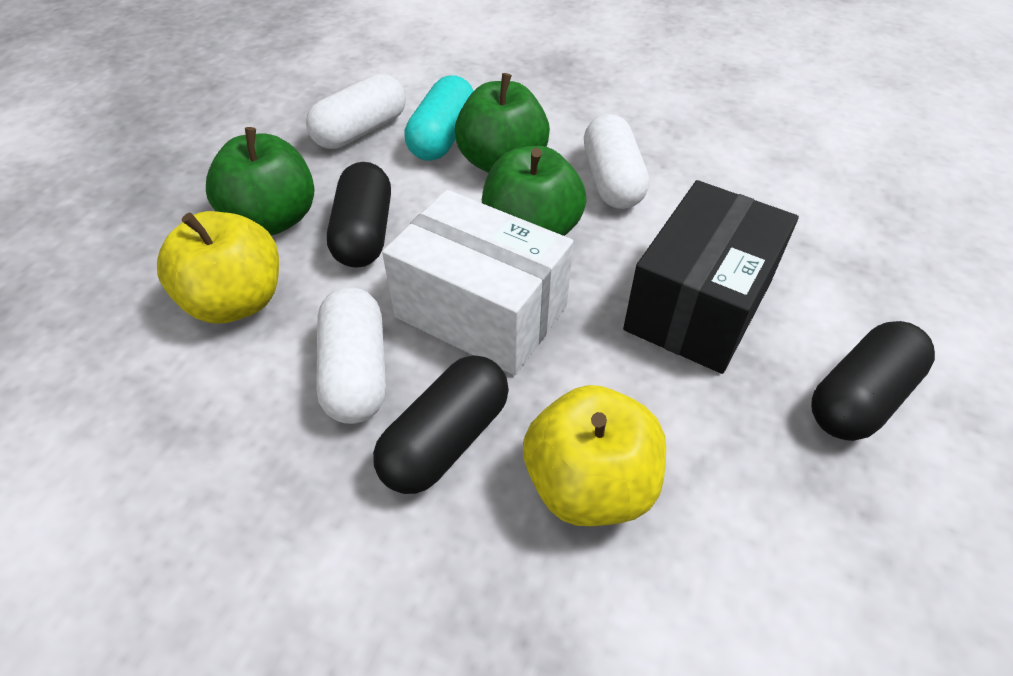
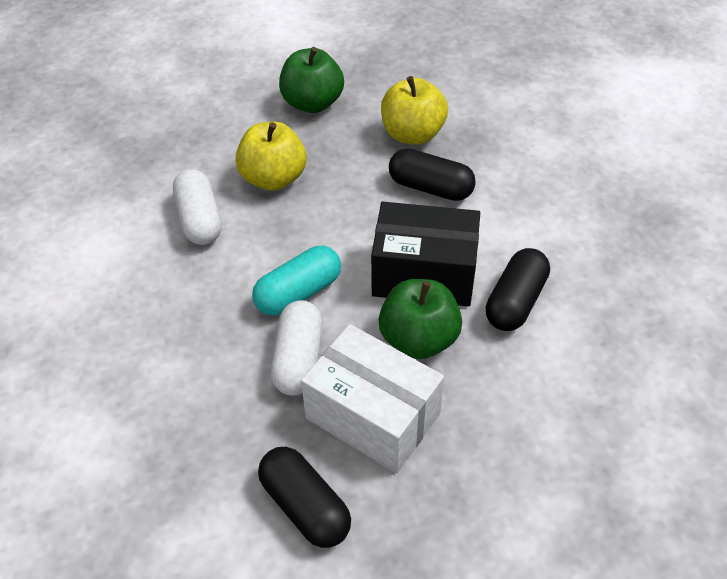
green apple: [206,127,314,235] [455,73,550,173] [482,146,587,236] = 3 -> [279,47,344,113] [378,279,462,359] = 2
white capsule: [306,73,406,149] [316,287,386,424] [584,114,649,209] = 3 -> [173,169,222,245] [271,300,322,396] = 2

